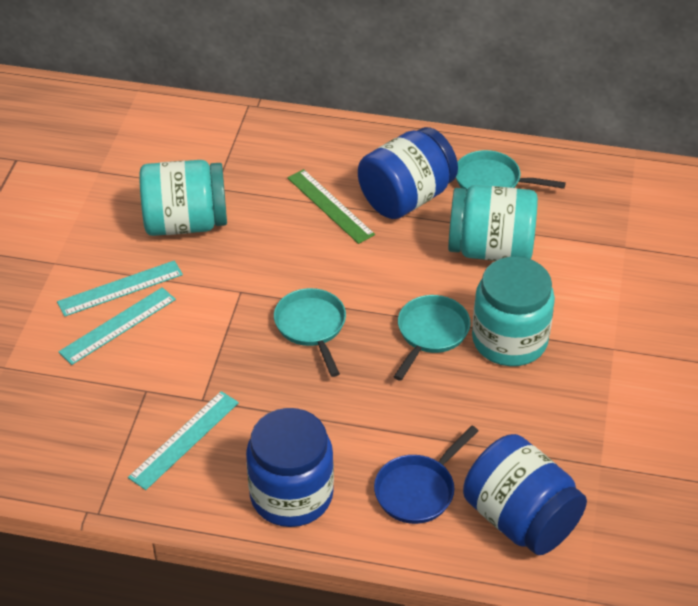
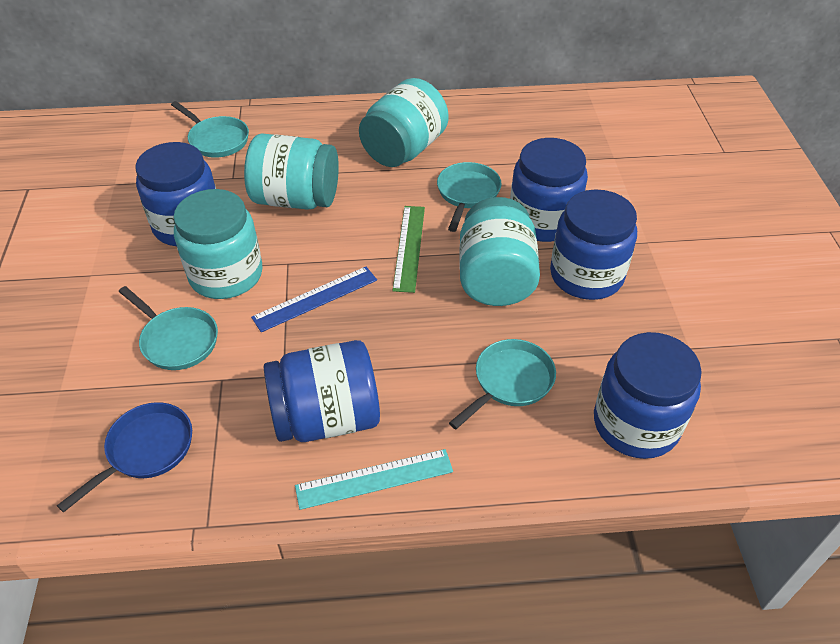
blue jar: [246,408,334,527] [358,127,458,219] [463,434,587,555] = 3 -> [135,142,216,246] [264,340,380,442] [510,138,588,242] [550,189,637,300] [594,332,702,459] = 5
blue ruler: none = 0 -> [251,267,377,332] = 1
turquoise jar: [139,160,227,236] [448,185,538,261] [472,257,555,366] = 3 -> [173,189,263,299] [244,133,339,210] [359,78,449,167] [459,197,540,306] = 4
turquoise pan: [274,288,346,377] [394,295,471,381] [456,150,566,191] = 3 -> [119,286,218,370] [171,101,249,158] [437,162,501,232] [449,339,556,429] = 4
turquoise ruler: [57,260,183,317] [58,287,176,365] [128,391,239,490] = 3 -> [295,449,453,510] = 1

